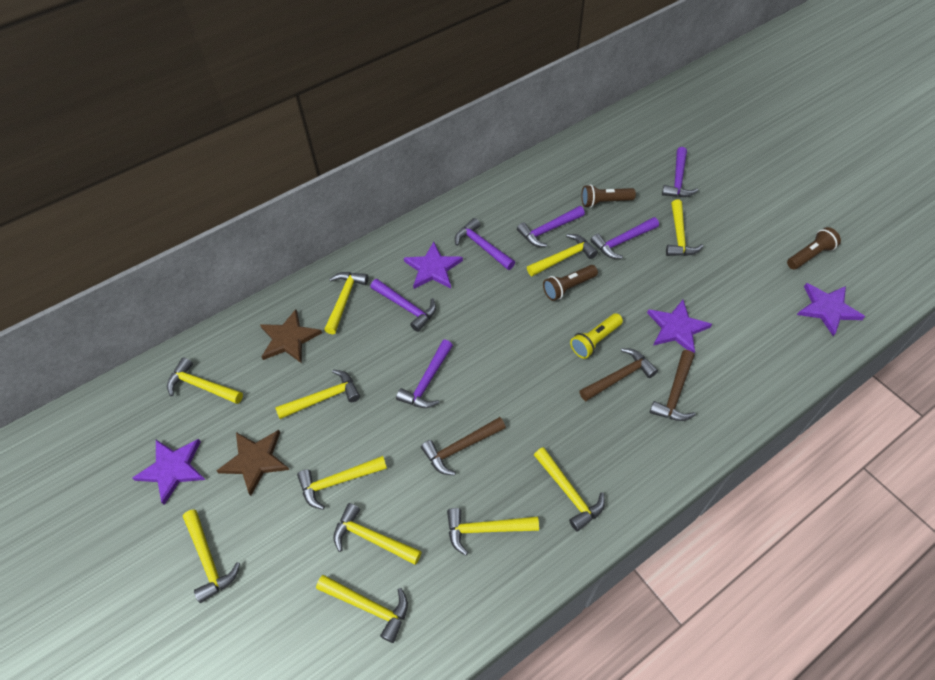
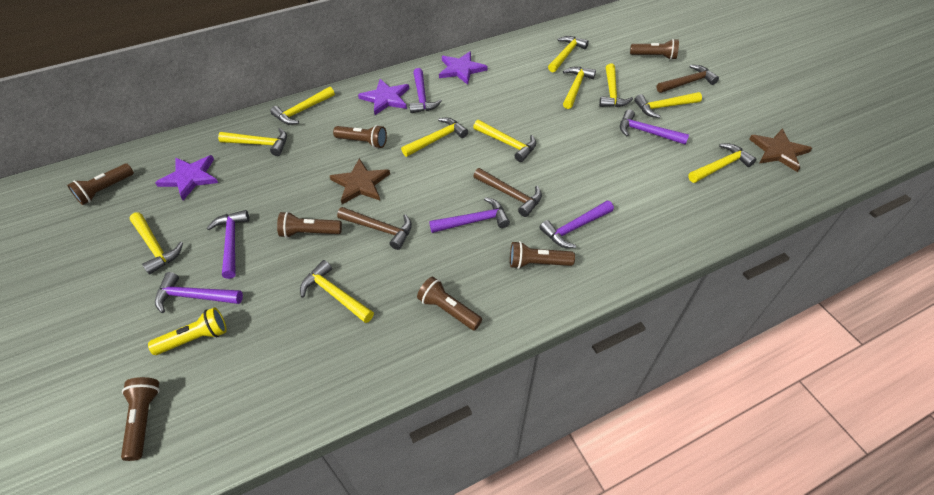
brown flashlight: [543,265,598,301] [581,184,636,208] [787,227,841,269] = 3 -> [67,164,134,205] [121,377,160,461] [277,212,342,238] [333,125,387,148] [417,277,482,330] [510,241,575,269] [630,39,679,60] = 7
purple star: [133,439,205,505] [404,242,463,289] [647,300,712,353] [797,283,865,336] = 4 -> [155,155,218,200] [358,79,409,115] [439,51,488,85] = 3

